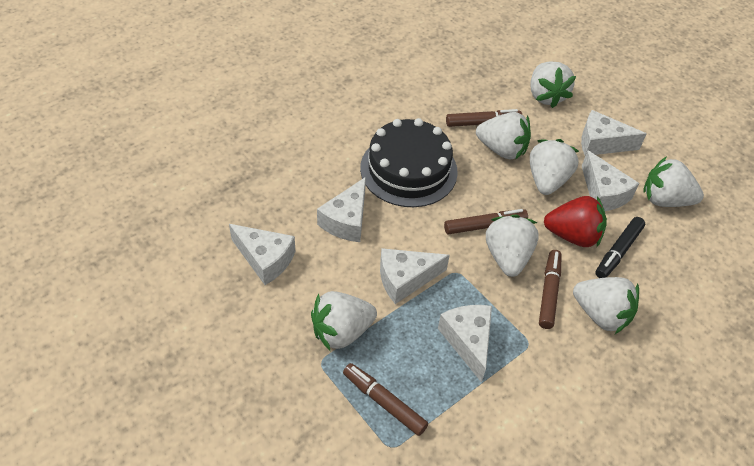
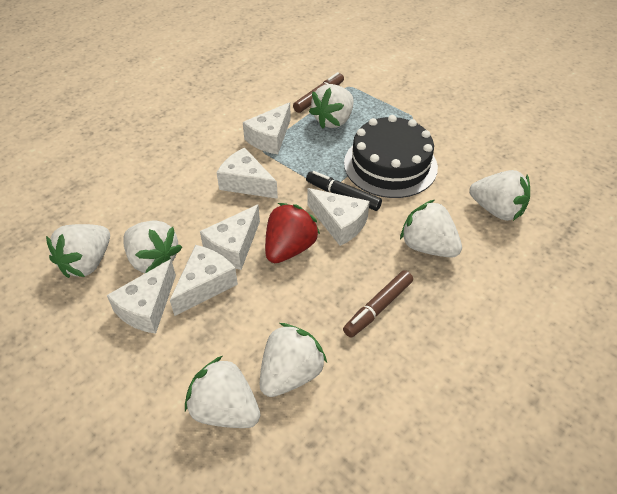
brown marker: [343,363,428,436] [444,209,528,235] [446,109,522,127] [539,250,562,329] = 4 -> [293,72,344,113] [343,270,413,338] = 2

